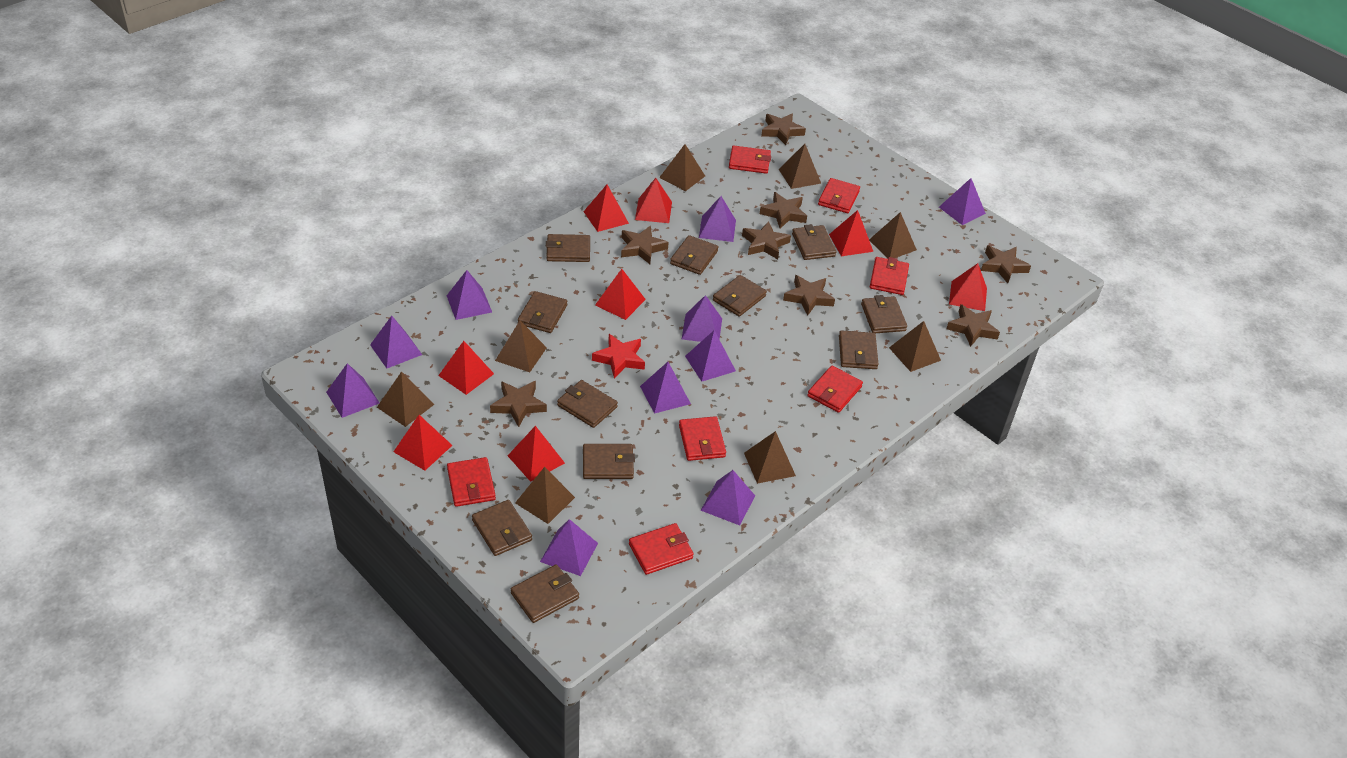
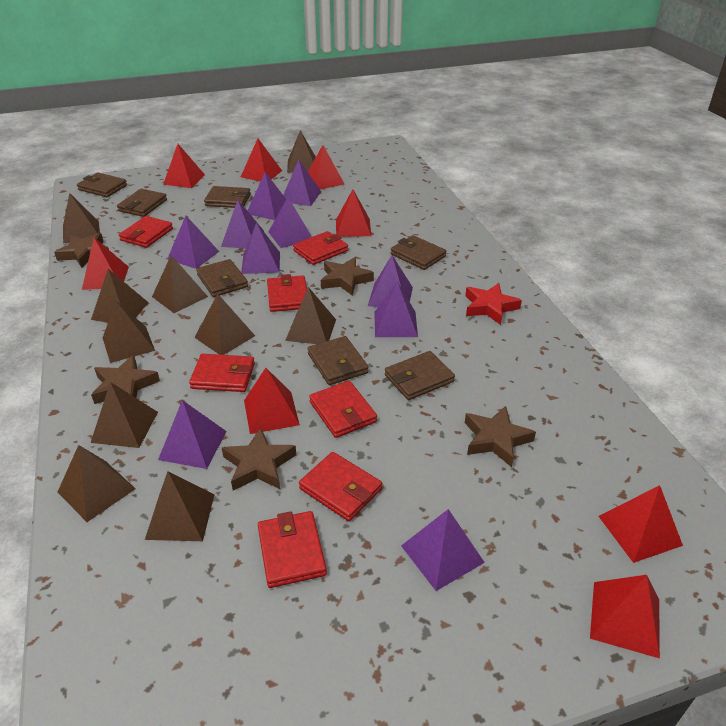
brown pyramid: [377,372,434,427] [495,321,547,372] [515,467,575,524] [659,144,705,191] [744,431,796,484] [779,144,821,189] [869,212,917,259] [889,321,941,372] = 8 -> [58,445,136,522] [63,193,100,243] [91,269,149,323] [91,382,158,448] [103,301,155,363] [145,471,214,541] [152,255,208,313] [194,294,255,355] [285,287,336,344] [287,130,316,173] = 10
brown star: [490,381,547,427] [621,226,669,264] [742,221,791,259] [760,192,807,229] [761,113,806,145] [783,275,835,316] [946,304,1000,347] [981,245,1031,283] = 8 -> [54,233,109,268] [91,355,160,404] [222,427,296,490] [321,257,374,296] [465,406,536,467] = 5
brown wallet: [472,500,532,556] [511,564,579,623] [518,291,567,333] [546,234,590,262] [557,380,618,428] [583,444,635,479] [670,235,718,275] [713,275,767,317] [792,224,836,260] [839,331,878,369] [861,295,907,333] = 11 -> [77,173,127,197] [117,189,167,217] [196,259,248,297] [204,186,251,208] [308,336,369,385] [385,351,455,400] [391,235,446,270] = 7

